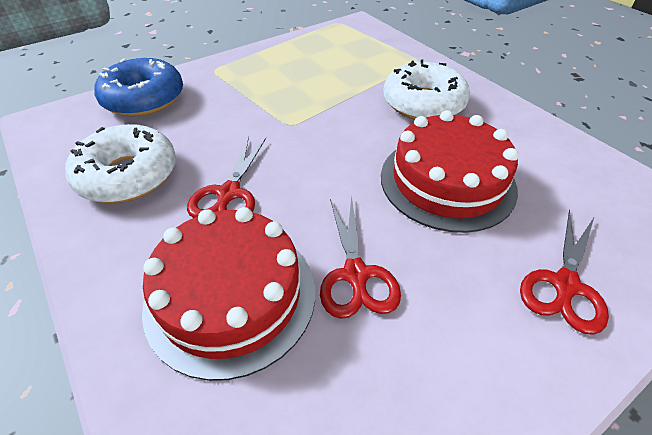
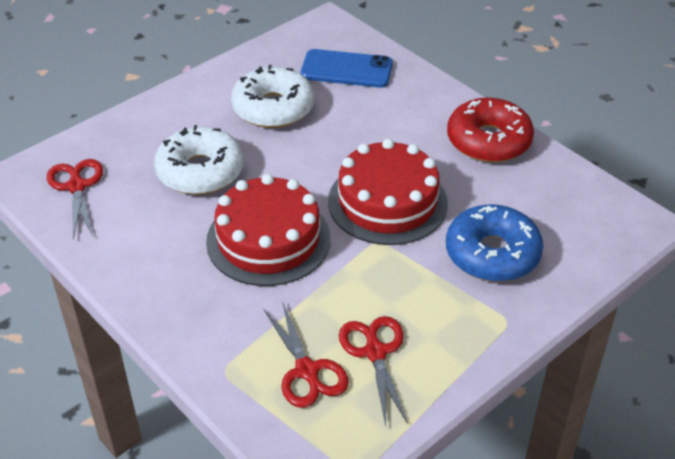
blue phone: none = 0 -> [301,49,393,88] = 1
red donut: none = 0 -> [447,98,534,162] = 1

